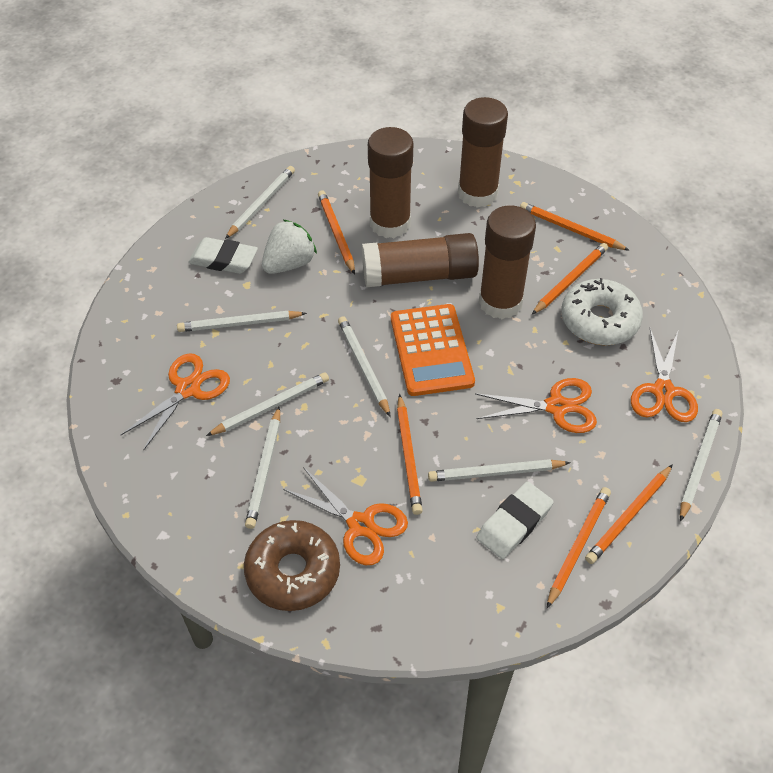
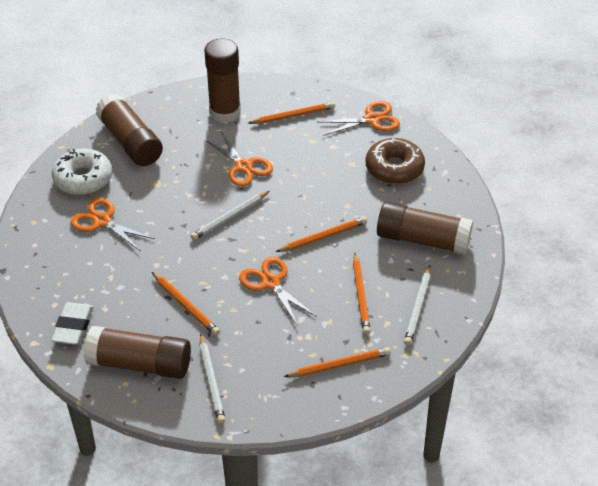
orange calculator: [391,304,475,396] = 1 -> none = 0
orange pencil: [318,190,355,275] [397,394,423,515] [520,202,630,251] [532,243,608,314] [547,487,611,608] [585,464,673,564] = 6 -> [152,272,220,335] [248,102,335,124] [276,217,367,252] [284,347,391,377] [353,253,371,334] = 5
white eraser: [188,237,258,274] [476,482,554,559] = 2 -> [51,302,93,345] = 1
white pencil: [177,311,307,332] [206,372,329,436] [225,166,295,239] [245,407,280,529] [338,316,390,417] [428,459,571,482] [680,409,722,522] = 7 -> [191,191,270,240] [200,333,225,424] [404,265,431,345] = 3
white strawberry: [262,219,317,274] = 1 -> none = 0

